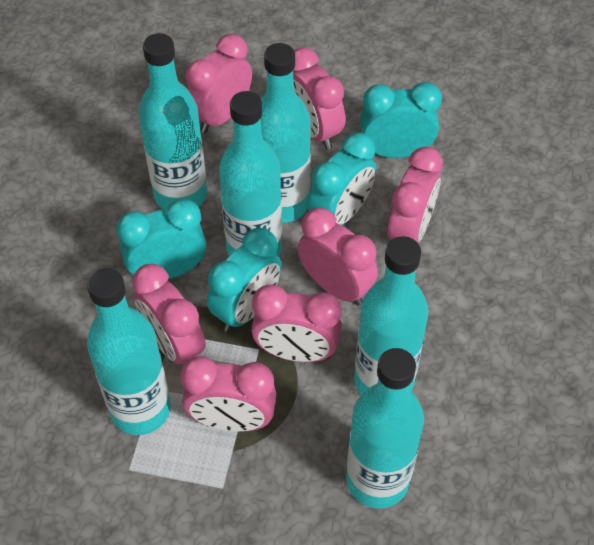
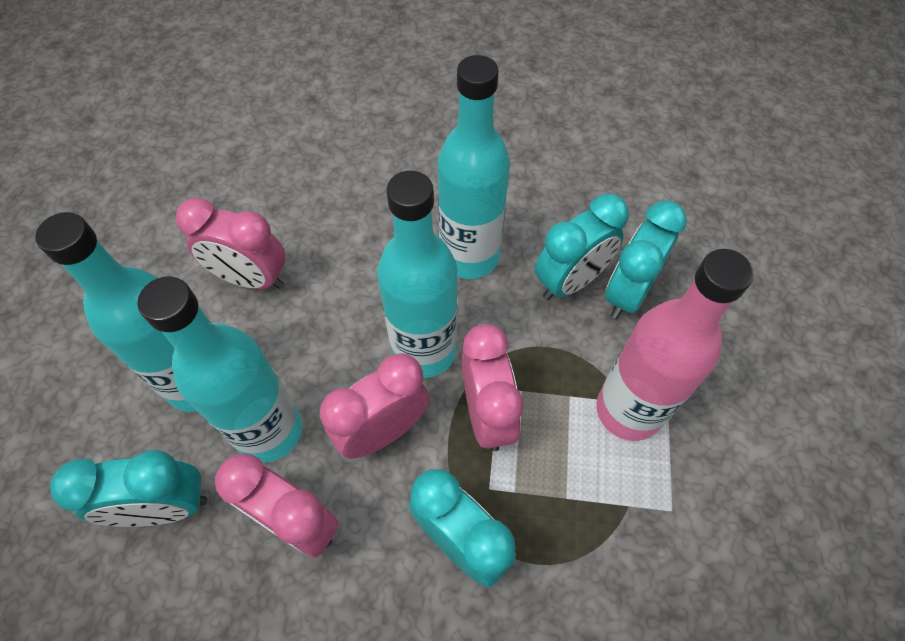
pink bottle: none = 0 -> [596,249,754,441] = 1
pink clock: [132,264,206,365] [181,356,276,432] [186,34,252,133] [251,285,342,362] [293,47,345,150] [298,208,378,306] [387,147,443,243] = 7 -> [175,198,285,289] [215,454,339,558] [320,353,430,459] [462,324,523,451] = 4
turquoise bottle: [87,268,171,435] [139,33,207,210] [219,91,282,257] [260,43,311,223] [346,348,424,509] [354,236,428,395] = 6 -> [35,212,197,412] [137,276,302,463] [377,171,458,378] [437,55,510,279] = 4

